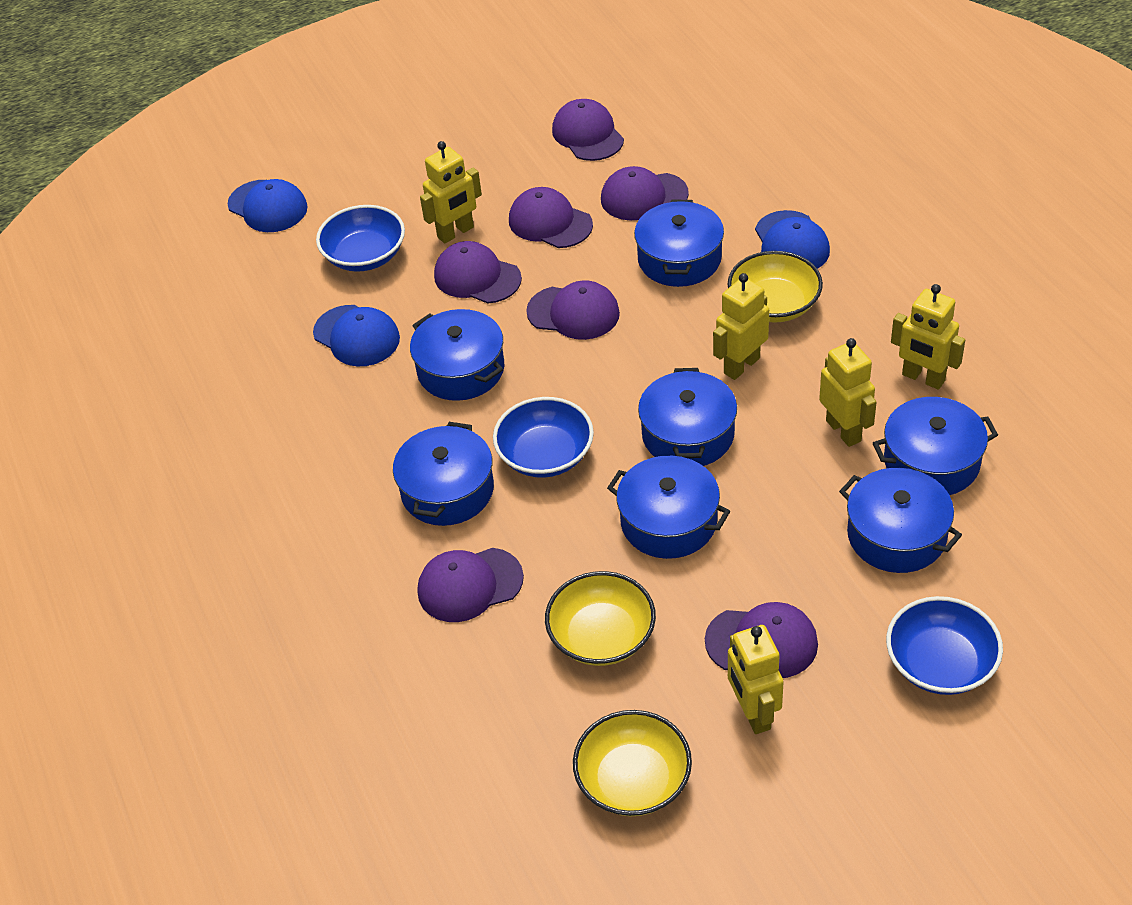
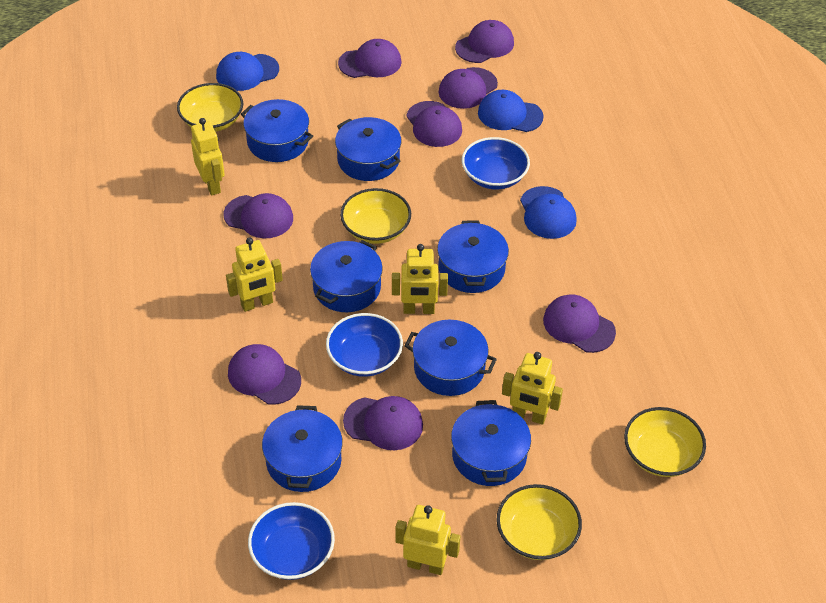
purple cap: [418,548,524,622] [434,241,522,304] [509,187,593,248] [526,280,620,340] [552,99,624,161] [601,166,689,220] [705,602,818,678] = 7 -> [224,193,293,238] [228,344,301,405] [338,39,402,78] [343,396,423,450] [406,101,462,147] [438,67,498,109] [455,20,514,63] [543,294,616,353] = 8
yellow bowl: [545,571,656,666] [573,710,692,816] [728,251,823,323] = 3 -> [177,83,243,132] [340,188,411,244] [497,484,582,560] [624,407,706,477] = 4

